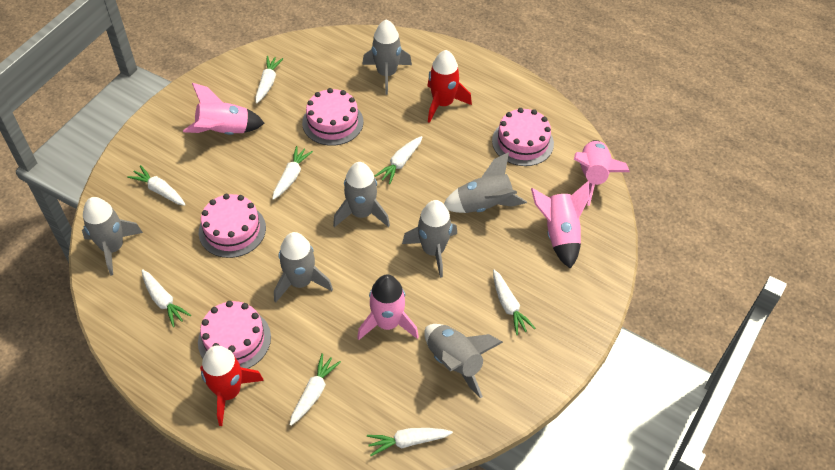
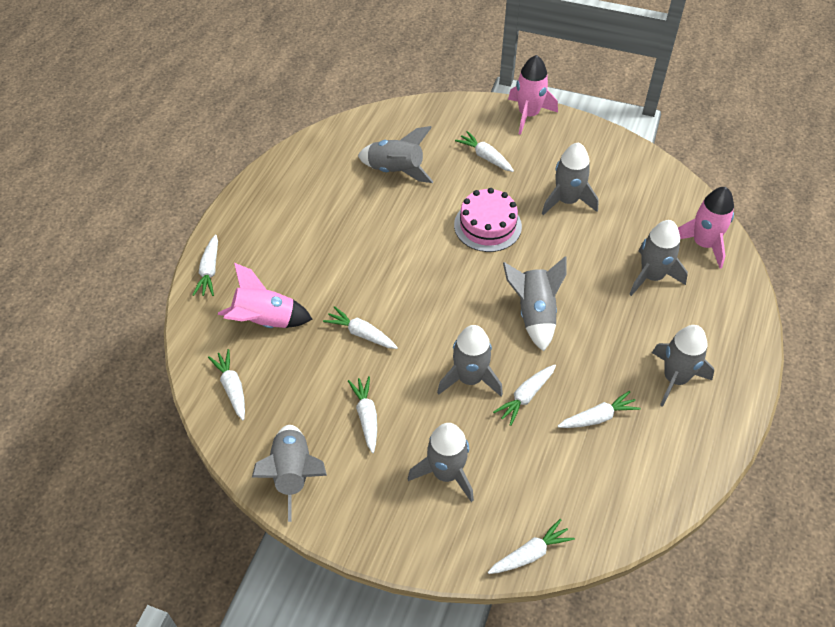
grey rocket: [82,197,143,276] [274,232,333,303] [333,162,390,227] [362,20,412,95] [402,200,457,278] [424,324,503,398] [444,152,527,213] = 7 -> [252,425,327,522] [358,126,434,183] [408,423,474,502] [437,325,503,396] [503,256,567,351] [542,142,599,215] [629,220,688,296] [652,325,714,407] = 8
pink cake: [198,301,271,369] [199,194,266,258] [302,88,363,146] [492,108,554,166] = 4 -> [454,188,522,252] = 1
pink rocket: [183,83,265,135] [357,275,419,340] [531,181,589,269] [574,140,630,206] = 4 -> [218,263,312,328] [508,55,558,135] [678,187,734,269] = 3
red rocket: [200,346,264,426] [428,50,472,123] = 2 -> none = 0

